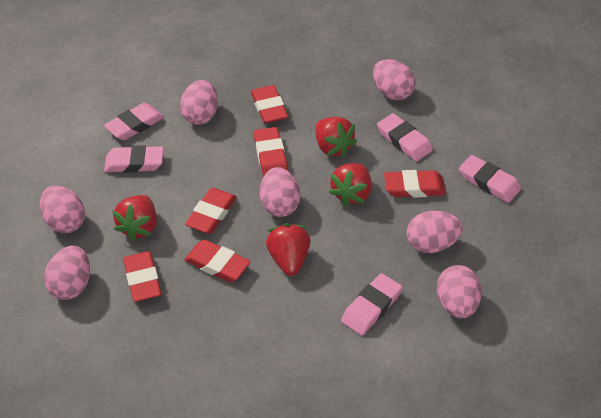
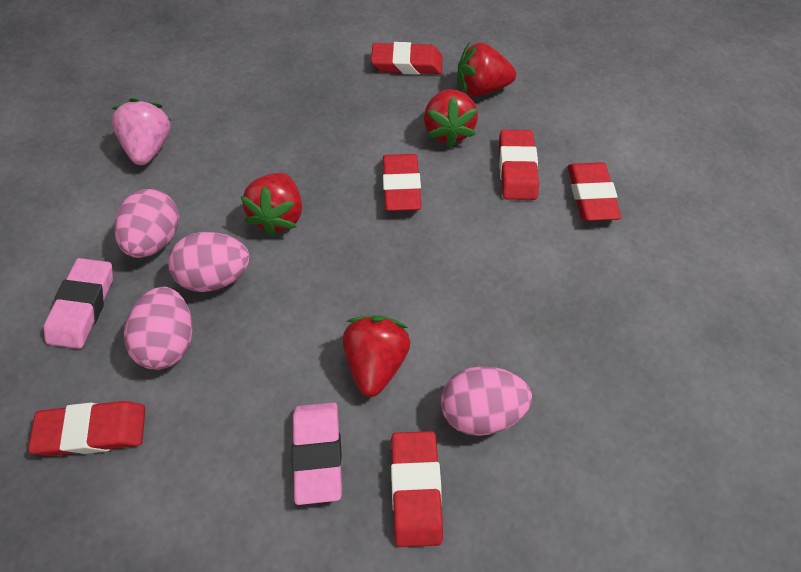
pink egg: [40,186,85,233] [44,246,90,300] [180,80,218,125] [260,167,300,217] [373,59,415,100] [407,211,463,253] [437,265,482,319] = 7 -> [114,189,179,258] [124,287,193,370] [168,232,250,292] [441,366,532,436] = 4
pink eraser: [104,103,164,140] [104,145,164,173] [341,273,402,336] [377,113,433,161] [459,155,521,203] = 5 -> [43,258,113,349] [292,402,342,505] = 2
pink strawberry: none = 0 -> [112,98,171,165] = 1

